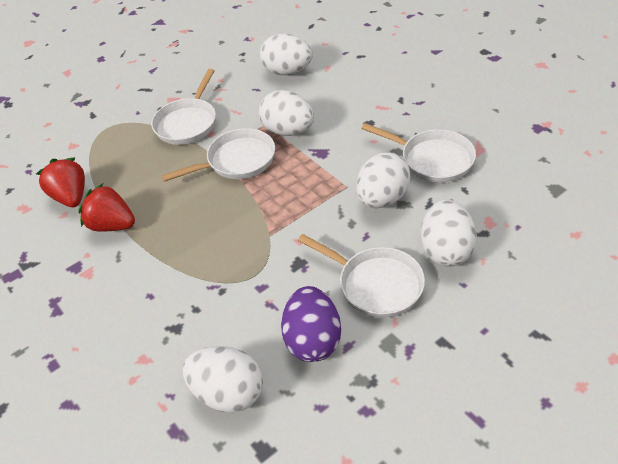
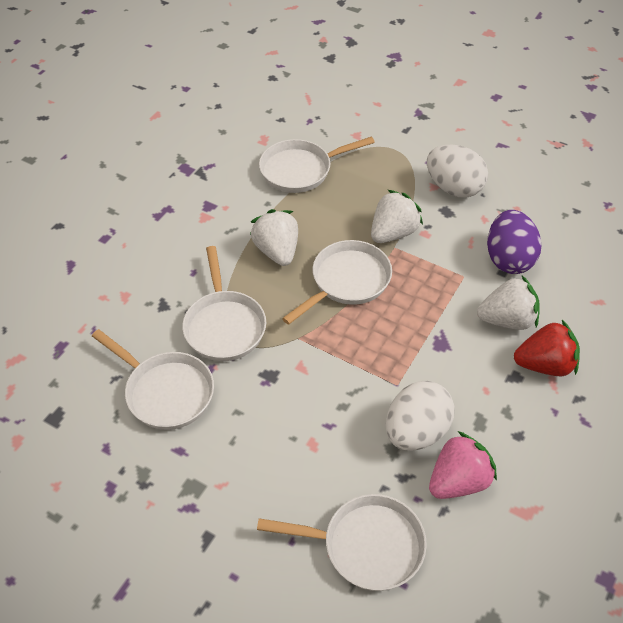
pink strawberry: none = 0 -> [429,431,497,499] = 1
red strawberry: [36,158,85,207] [78,183,135,232] = 2 -> [514,320,580,376] = 1
white egg: [183,346,263,413] [259,90,314,136] [260,34,313,75] [356,152,410,208] [421,199,477,267] = 5 -> [386,381,455,451] [427,144,488,197] = 2
white pan: [151,69,216,145] [161,128,275,182] [298,234,425,318] [361,123,476,183] = 4 -> [92,329,214,430] [182,246,266,361] [257,494,427,591] [259,136,375,193] [282,240,392,325] = 5
white strawberry: none = 0 -> [250,209,298,266] [371,190,423,243] [477,276,539,330] = 3

